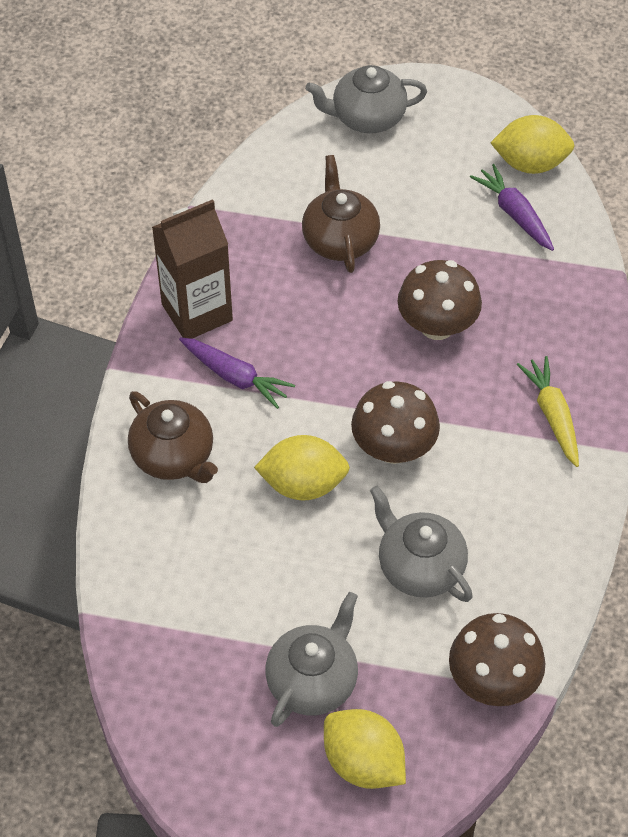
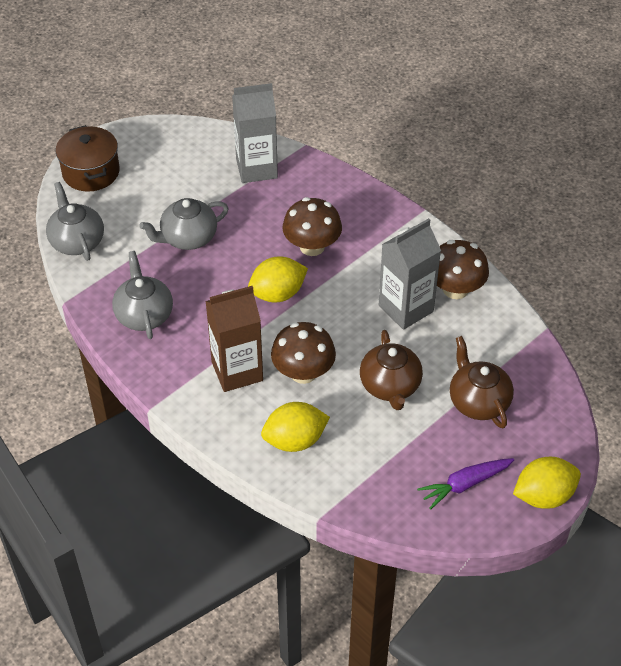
brown pot: none = 0 -> [56,125,120,192] = 1
grey carton: none = 0 -> [232,83,278,183] [379,218,441,330] = 2
purple carrot: [179,337,295,409] [470,164,554,251] = 2 -> [417,458,514,509] = 1
yellow carrot: [517,356,579,467] = 1 -> none = 0

